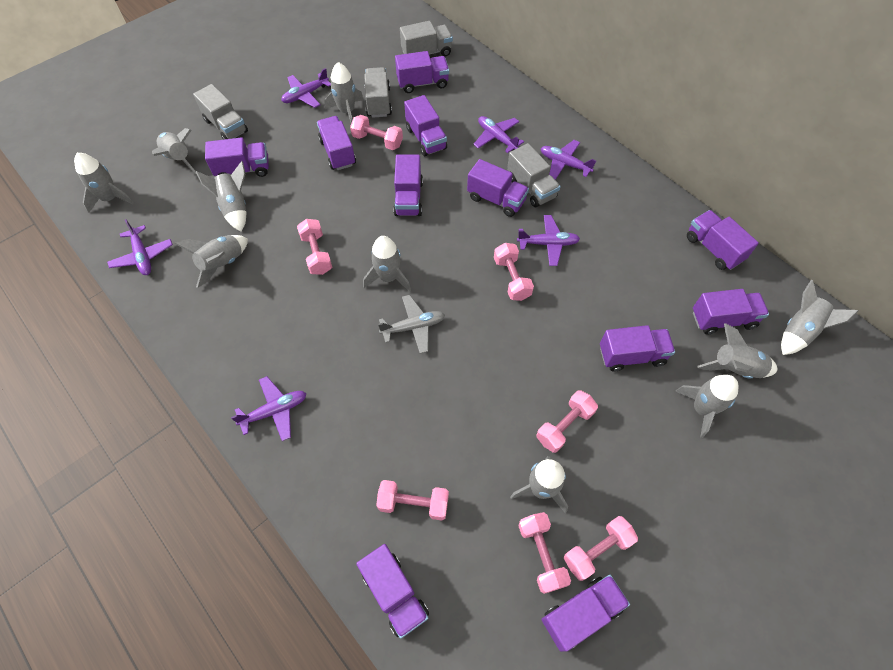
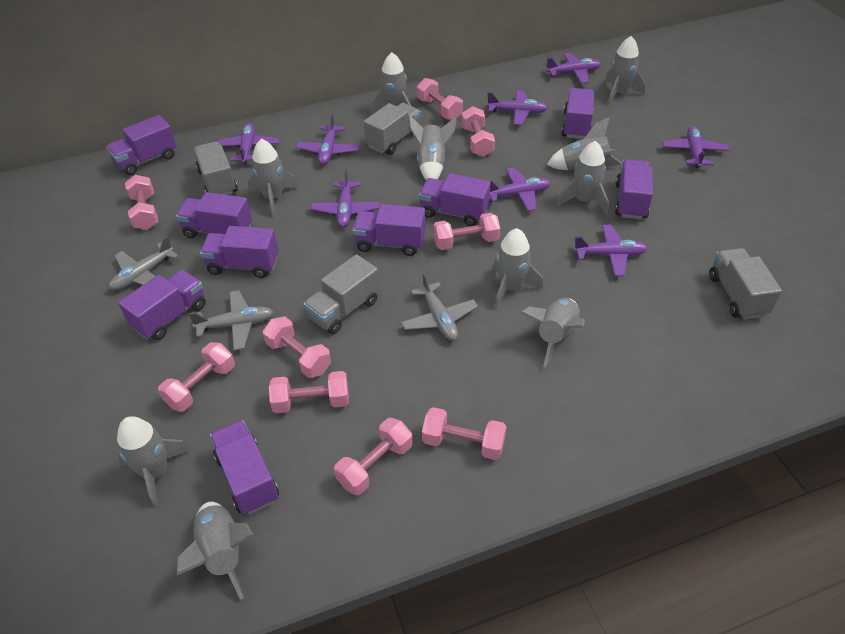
grey plane: [378,295,445,353] = 1 -> [109,236,178,290] [189,290,274,350] [401,273,478,341] = 3
pink dumbbell: [297,219,332,275] [350,115,403,150] [376,480,449,521] [494,243,534,301] [518,512,571,594] [536,390,598,453] [564,516,638,581] = 7 -> [125,175,158,230] [158,342,235,412] [263,317,331,378] [269,371,349,413] [334,418,413,495] [417,78,463,120] [422,407,506,460] [433,213,500,250] [461,106,495,157] = 9
purple plane: [107,219,173,275] [231,376,307,441] [281,68,331,108] [473,116,524,153] [517,215,580,266] [541,140,596,180] = 6 -> [216,123,279,164] [296,114,360,165] [310,169,380,228] [487,90,547,125] [490,168,551,211] [545,53,601,83] [573,225,648,276] [662,126,729,168] = 8
purple truck: [205,137,269,177] [317,116,356,170] [356,544,429,639] [393,155,423,216] [395,51,449,93] [404,95,447,156] [467,159,529,217] [541,575,630,652] [600,325,675,371] [687,210,759,270] [693,289,769,335] = 11 -> [106,115,177,175] [118,270,206,340] [176,192,252,238] [200,226,279,278] [210,420,279,515] [353,204,425,256] [419,173,491,226] [561,88,594,139] [615,160,653,219] = 9

